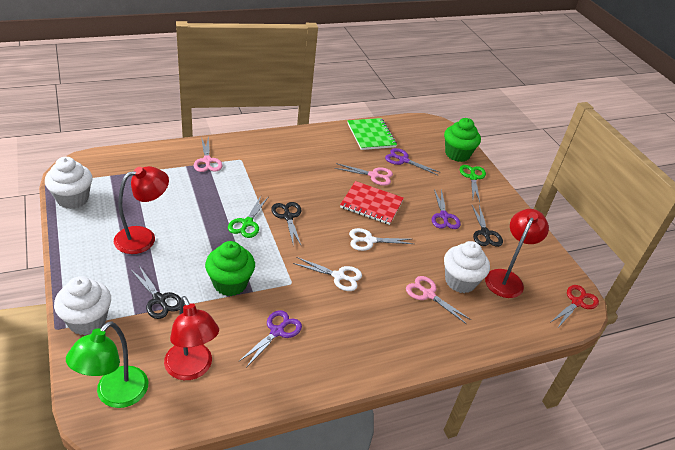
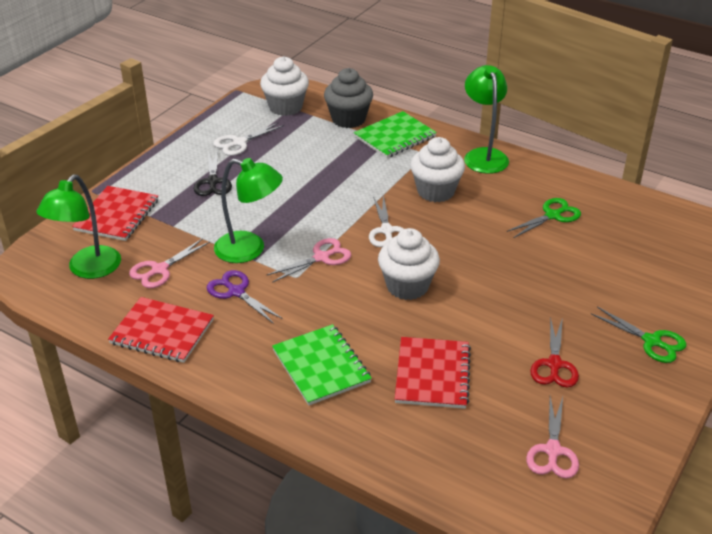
black scissors: [131,266,181,319] [271,202,302,247] [472,205,503,247] = 3 -> [194,150,232,196] = 1
green cupcake: [205,241,255,296] [444,118,481,162] = 2 -> none = 0
green lamp: [66,321,148,408] = 1 -> [36,174,121,279] [214,158,283,263] [464,65,509,174] = 3
green notebook: [347,118,397,150] = 1 -> [272,324,372,406] [354,111,437,158] = 2
grey cupcake: none = 0 -> [324,68,373,128] = 1
purple scissors: [238,310,302,368] [385,148,441,175] [432,189,461,229] = 3 -> [207,270,283,324] = 1
red lamp: [114,166,169,254] [164,296,219,380] [485,209,549,298] = 3 -> none = 0
red notebook: [340,181,404,225] = 1 -> [72,186,158,241] [108,297,214,363] [395,337,471,409] = 3

